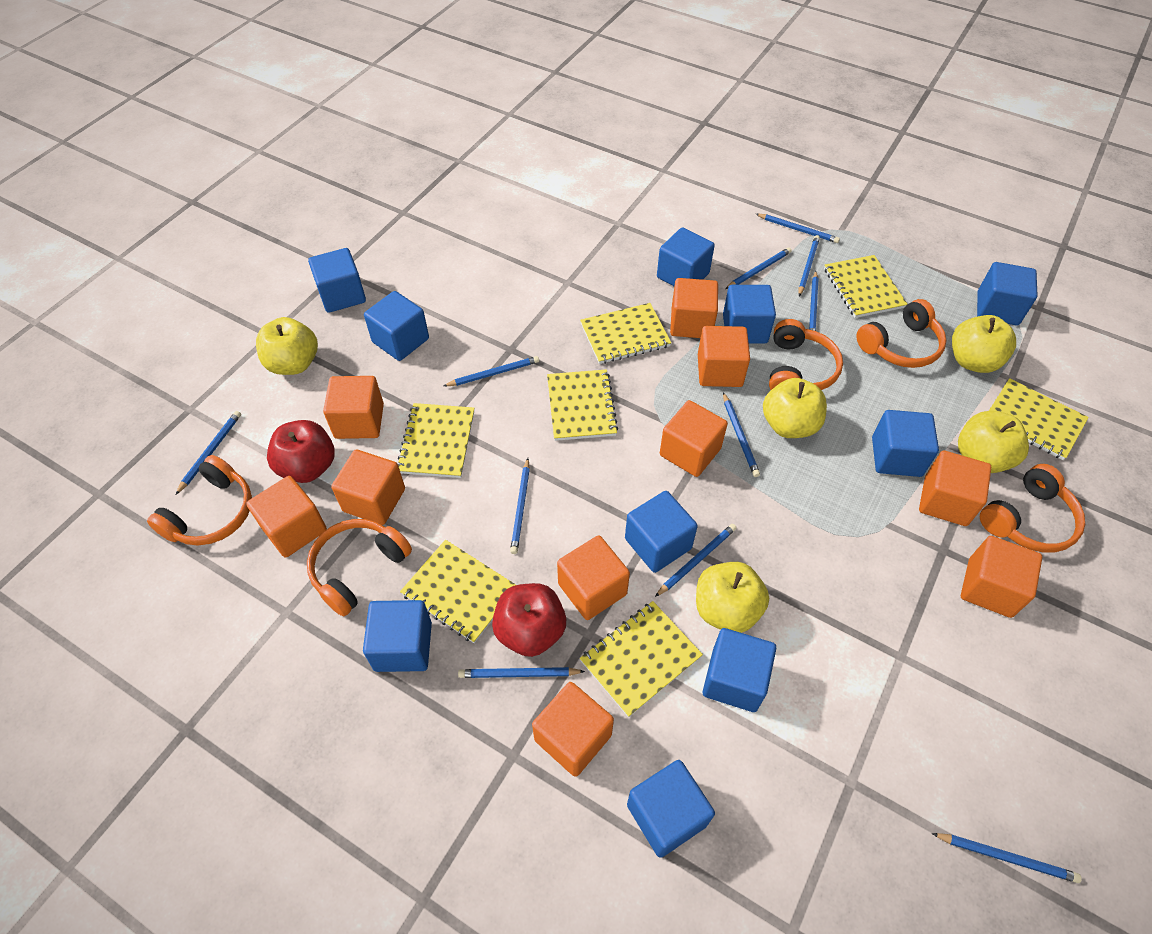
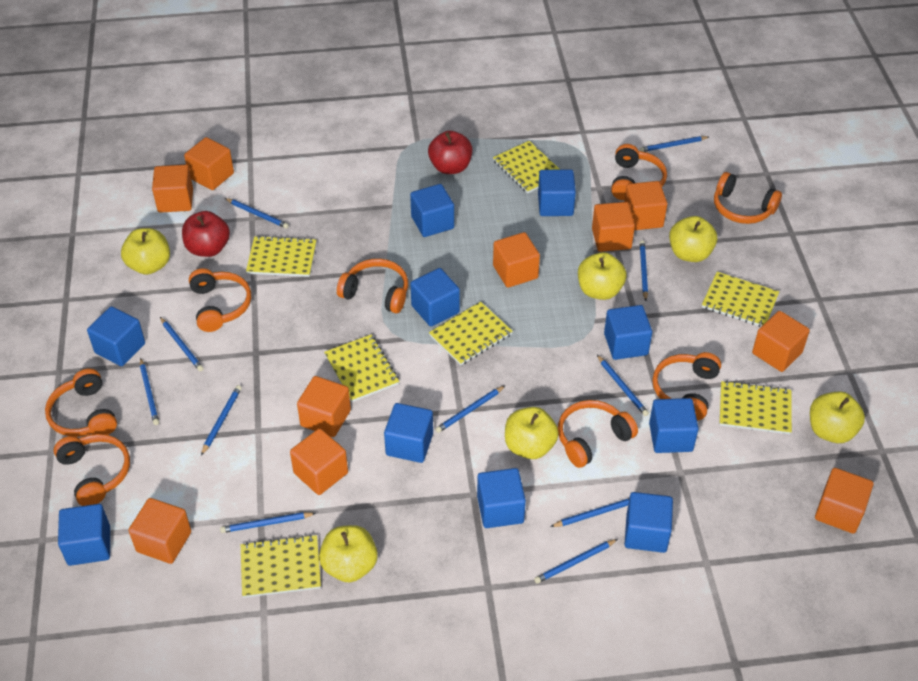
orange headphones: [147,455,252,545] [307,519,412,616] [769,319,843,390] [857,299,946,368] [980,464,1085,553] = 5 -> [45,368,117,437] [54,434,130,506] [189,268,251,332] [337,259,408,313] [558,400,638,468] [611,144,667,200] [652,352,721,421] [714,172,782,224] = 8
yellow apple: [256,317,318,375] [696,562,769,633] [763,378,827,438] [952,315,1016,373] [958,411,1029,473] = 5 -> [121,228,170,275] [319,525,378,583] [505,407,559,459] [578,252,627,300] [669,216,717,262] [810,391,865,443] = 6

